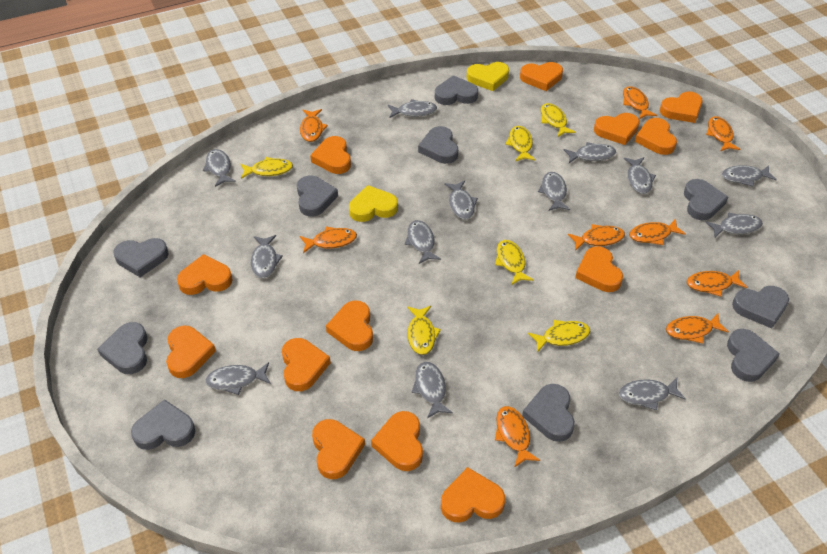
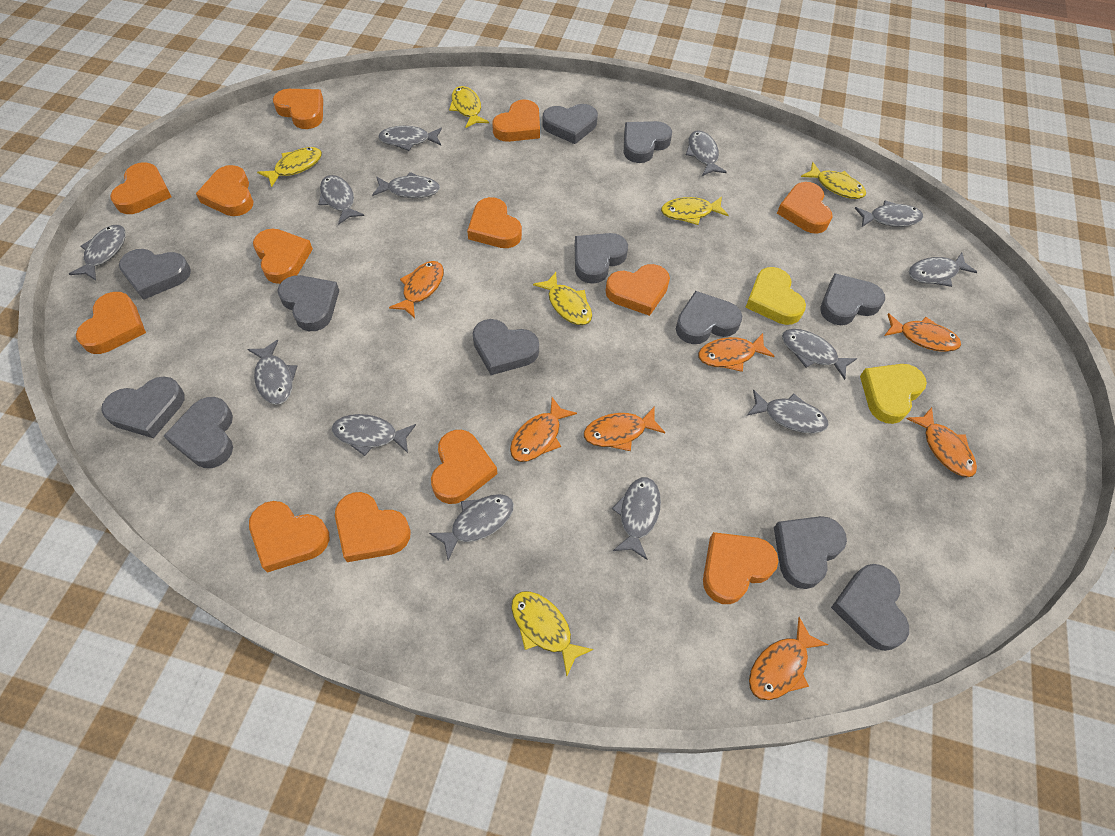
grey heart: [97,322,147,374] [113,238,169,277] [131,399,195,450] [297,176,338,217] [418,126,458,164] [435,75,478,105] [522,384,575,442] [684,179,728,220] [727,329,780,382] [732,286,789,328] = 10 -> [101,376,185,438] [119,249,191,300] [164,397,233,468] [277,275,339,331] [473,319,539,375] [542,104,598,144] [575,233,628,284] [624,121,672,163] [676,291,742,344] [774,516,847,589] [820,273,885,325] [831,564,909,651] = 12
orange fish: [300,109,328,142] [300,226,357,253] [495,406,540,468] [568,224,625,251] [623,86,657,119] [629,219,686,245] [666,314,729,344] [687,270,747,297] [706,116,740,151] = 9 -> [389,261,444,318] [510,397,577,462] [584,406,666,451] [698,333,774,372] [749,617,829,700] [884,313,961,352] [906,407,977,477] = 7

